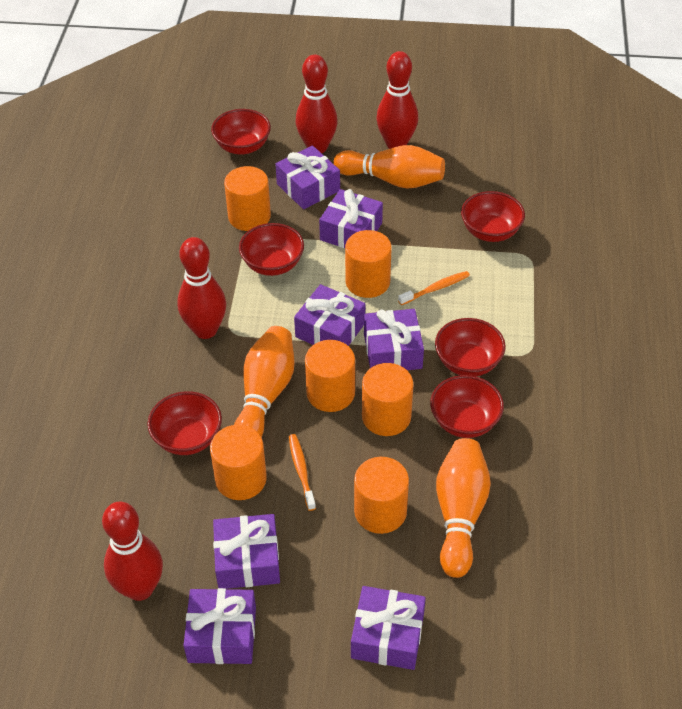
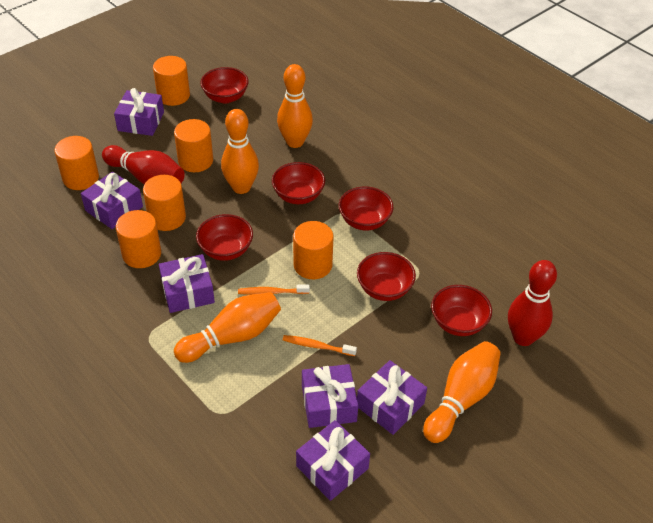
orange bowling pin: [234,326,295,437] [333,145,445,189] [436,438,491,578] = 3 -> [174,292,281,363] [221,109,259,194] [277,64,313,148] [423,341,501,443] = 4
purple gift: [183,588,256,664] [213,514,280,589] [275,145,340,209] [294,284,365,346] [319,189,383,248] [351,586,426,670] [364,309,424,370] = 7 -> [81,172,143,229] [114,88,164,136] [159,254,215,313] [296,420,370,501] [302,364,358,428] [357,360,427,435] = 6
red bowling pin: [102,501,163,601] [177,237,226,339] [295,55,338,153] [376,51,418,149] = 4 -> [102,145,185,184] [508,260,557,346] = 2

